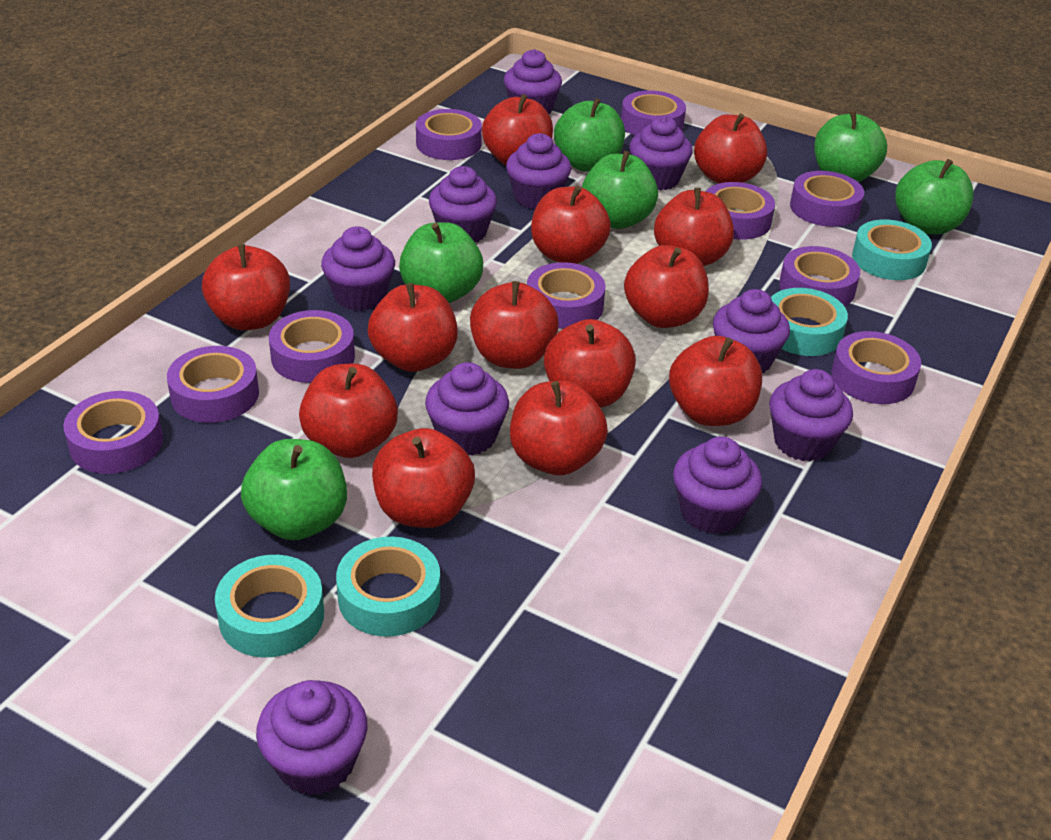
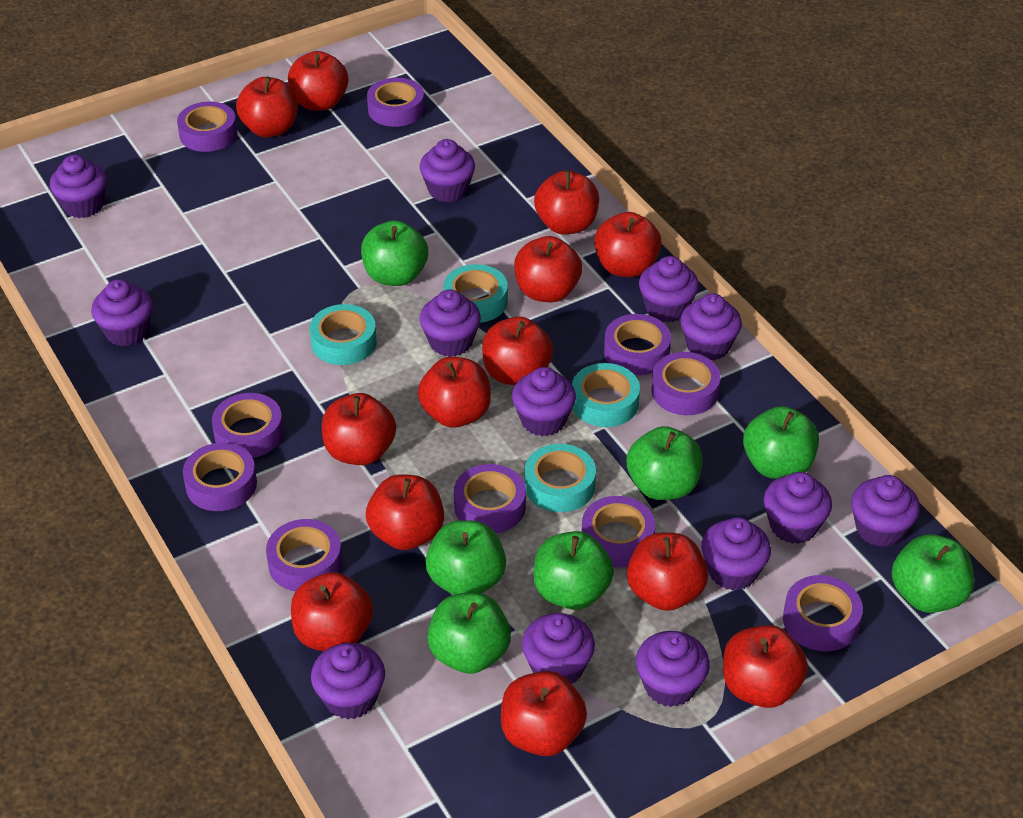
green apple: [241,439,347,540] [399,222,483,303] [554,98,625,172] [582,151,658,229] [814,110,887,182] [895,159,974,234] = 6 -> [361,220,428,286] [425,520,506,595] [427,593,511,674] [533,531,614,610] [627,426,702,500] [743,406,819,479] [892,534,974,613] = 7
purple cupcake: [256,680,367,795] [321,227,395,311] [425,362,509,456] [429,166,497,242] [504,49,562,114] [506,133,571,209] [629,116,693,190] [673,436,762,534] [713,289,790,373] [769,369,853,462] = 10 -> [50,155,107,218] [91,279,153,346] [311,643,385,719] [420,139,475,202] [420,290,481,357] [512,367,576,436] [522,613,595,684] [636,631,710,707] [639,256,699,322] [680,293,742,360] [701,517,771,590] [764,472,832,544] [851,475,920,547] = 13

